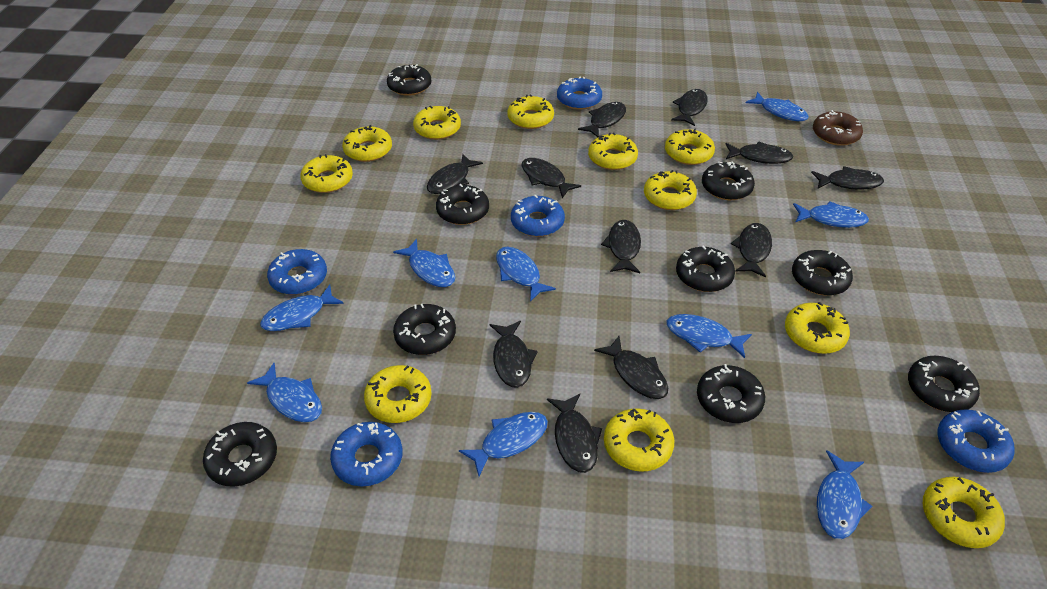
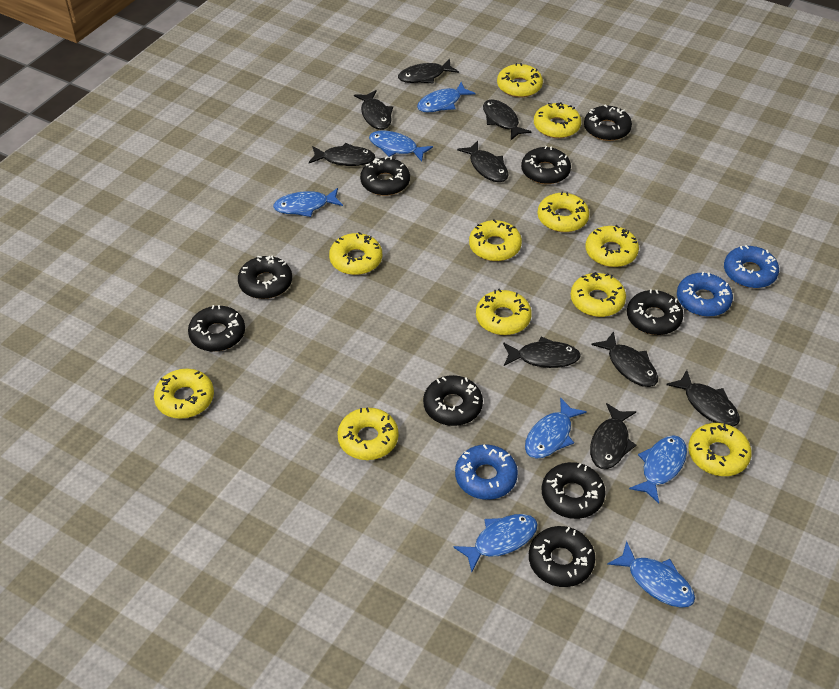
black fish: [427,154,483,194] [490,321,538,388] [522,158,581,198] [547,393,602,473] [578,102,626,137] [594,336,668,399] [601,220,641,273] [671,89,708,126] [725,142,794,164] [731,223,772,278] [811,166,884,190] = 11 -> [309,143,375,166] [354,90,393,130] [398,59,459,84] [457,141,508,182] [483,99,532,140] [503,336,581,368] [590,403,636,469] [591,331,658,387] [666,370,740,426] = 9
blue donut: [267,249,327,295] [330,422,403,486] [511,195,565,237] [557,77,602,110] [937,409,1015,473] = 5 -> [455,444,518,500] [677,272,733,317] [724,245,779,288] = 3
blue fish: [247,363,322,422] [260,285,344,331] [393,239,455,287] [459,412,548,476] [496,247,556,302] [667,314,752,358] [746,92,809,121] [793,201,869,228] [817,451,872,539] = 9 -> [273,188,343,217] [369,131,433,162] [417,82,476,113] [453,514,538,572] [525,397,587,459] [607,541,695,608] [629,435,687,504] = 7
brown donut: [813,110,863,146] = 1 -> none = 0

